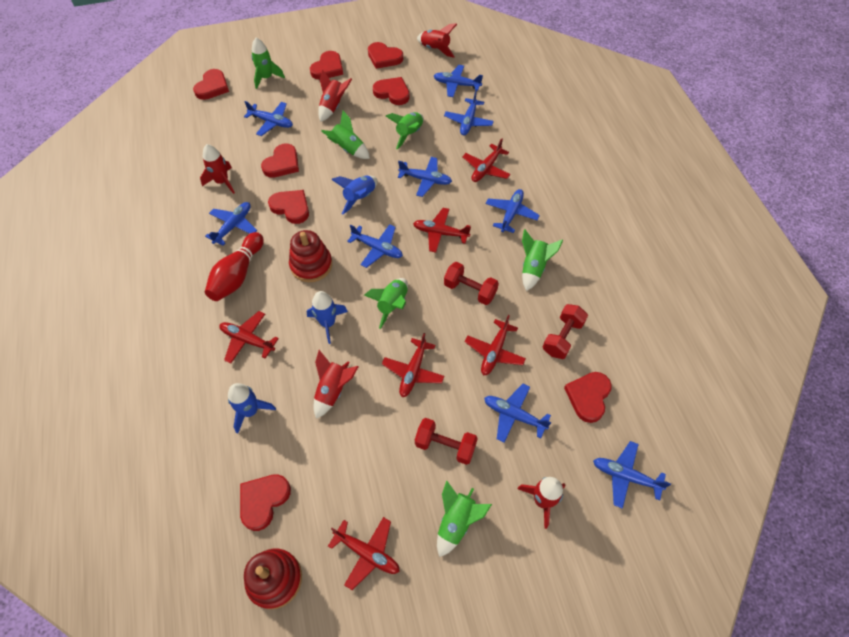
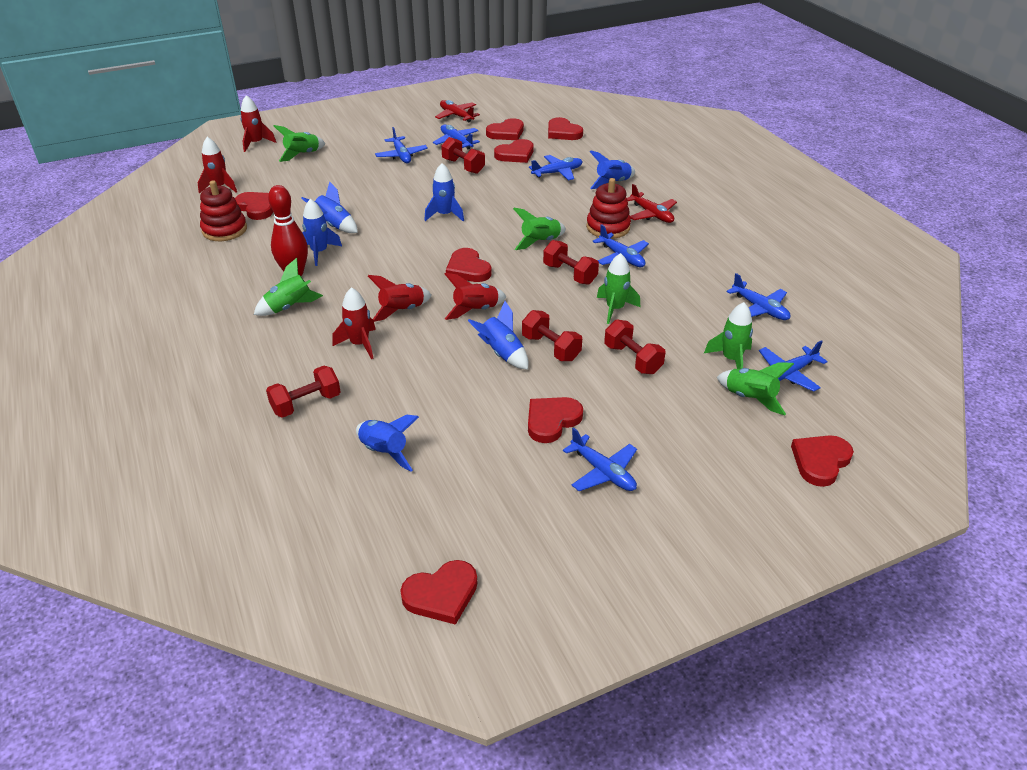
blue plane: [205,202,257,246] [244,101,293,136] [347,224,403,268] [398,157,452,197] [434,65,483,97] [444,91,494,135] [484,384,551,443] [486,189,540,233] [593,441,671,509] = 9 -> [375,127,428,163] [433,125,480,149] [529,155,583,180] [563,427,637,491] [593,224,649,267] [727,273,790,320] [759,340,828,392] = 7
blue rocket: [228,383,276,434] [306,291,348,344] [331,175,378,214] = 3 -> [301,182,358,233] [302,199,342,266] [356,415,419,472] [424,163,464,221] [468,301,528,370] [589,150,635,189] = 6
red dumbbell: [415,418,478,465] [444,262,499,305] [543,304,588,359] = 3 -> [266,366,341,418] [441,137,485,174] [522,310,582,361] [543,240,599,285] [604,319,665,374] = 5
red plane: [219,311,279,364] [328,517,400,590] [382,333,444,397] [413,208,471,253] [462,139,511,182] [465,315,526,375] = 6 -> [435,100,480,122] [627,184,677,223] = 2

